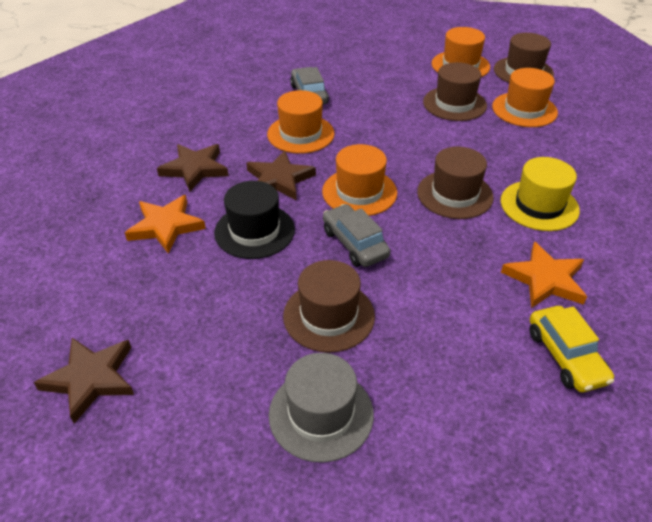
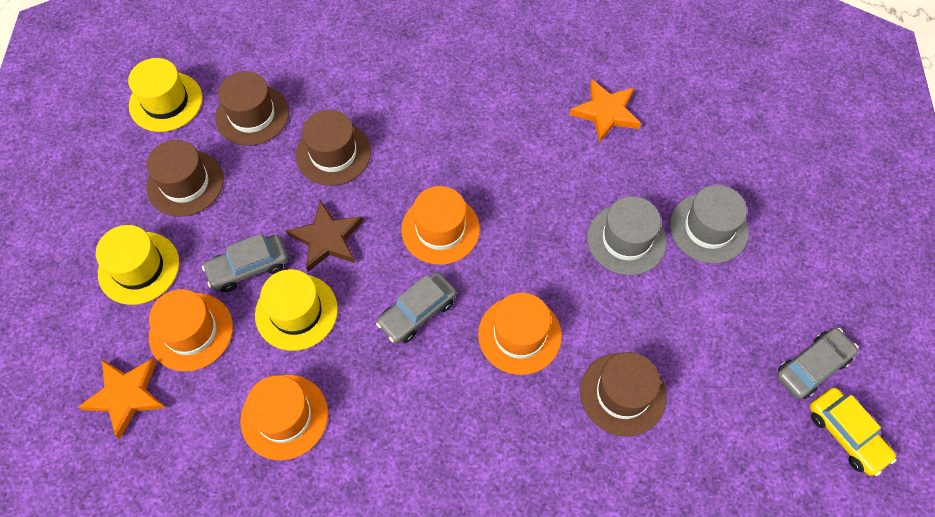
black hat: [214,181,295,259] = 1 -> none = 0
brown star: [34,338,134,424] [157,144,228,192] [246,150,316,200] = 3 -> [286,200,363,272] = 1
grey car: [290,67,329,105] [323,204,390,267] = 2 -> [202,234,288,292] [376,272,457,344] [776,328,858,399] = 3
grey hat: [269,353,374,463] = 1 -> [587,196,667,275] [670,185,749,263] = 2
yellow hat: [500,157,580,231] = 1 -> [96,225,179,305] [128,58,202,132] [255,269,338,351] = 3

